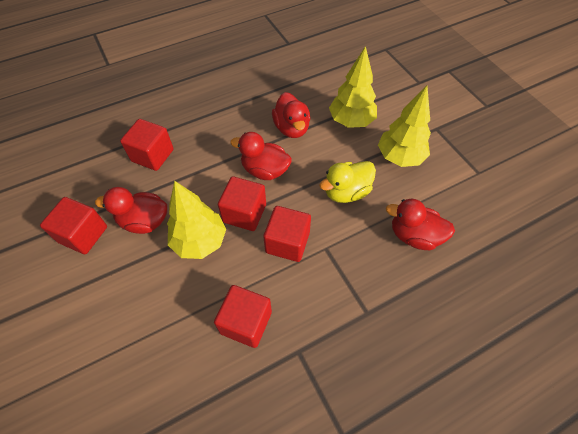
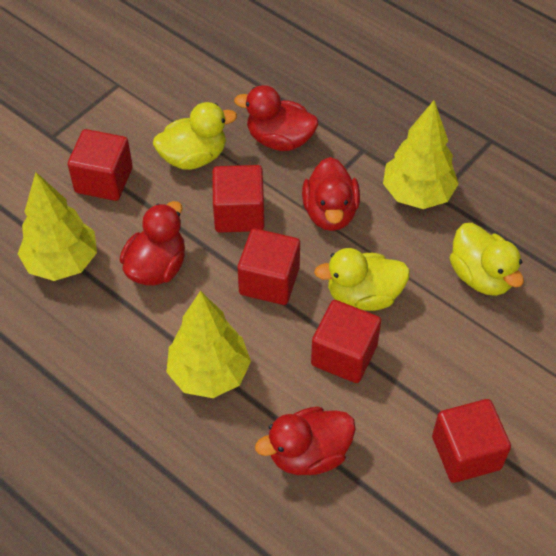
yellow duck: [319,161,376,203] = 1 -> [153,102,237,170] [314,248,410,311] [450,223,524,296] = 3

